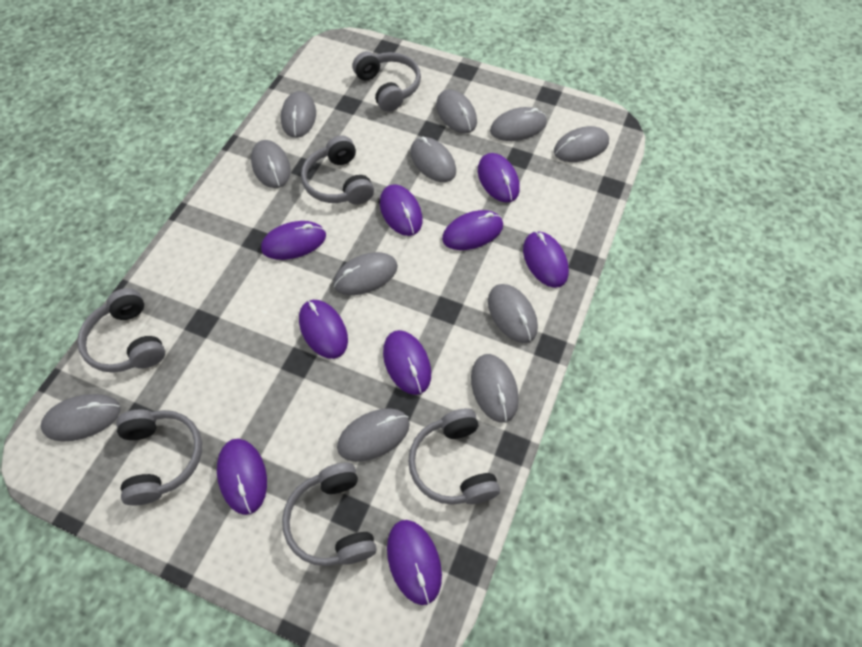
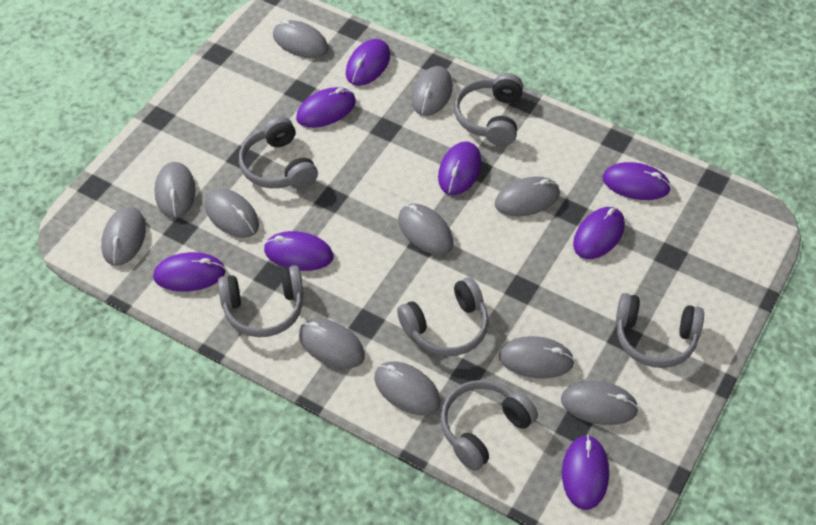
purple mouse: [217,439,267,515] [261,221,326,260] [299,300,348,359] [380,184,423,236] [383,330,431,395] [387,520,442,605] [442,210,503,250] [478,153,520,203] [523,231,569,288] = 9 -> [153,252,226,292] [264,231,334,271] [296,87,356,128] [346,39,390,86] [438,141,482,195] [562,435,609,510] [573,207,625,259] [602,162,671,200] = 8

